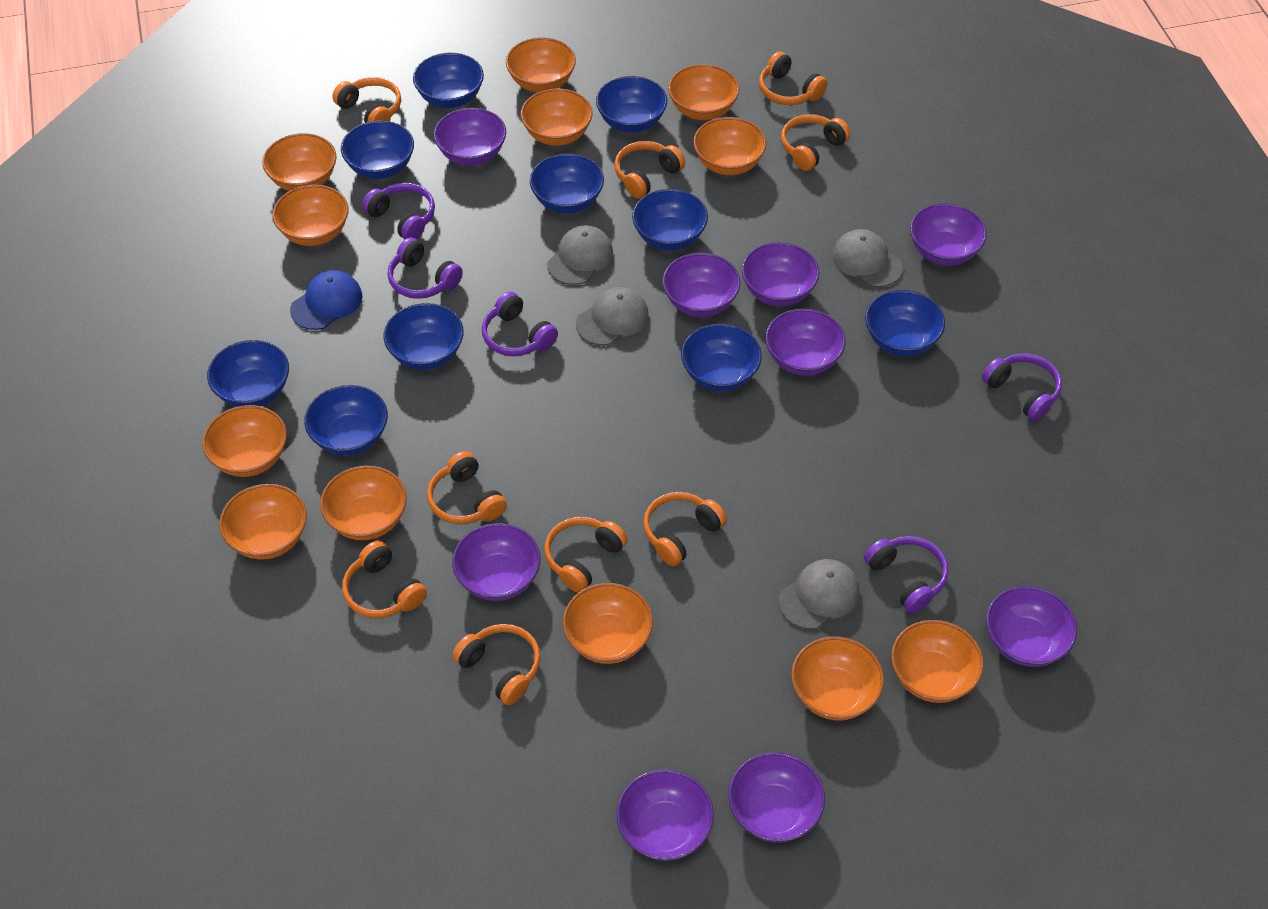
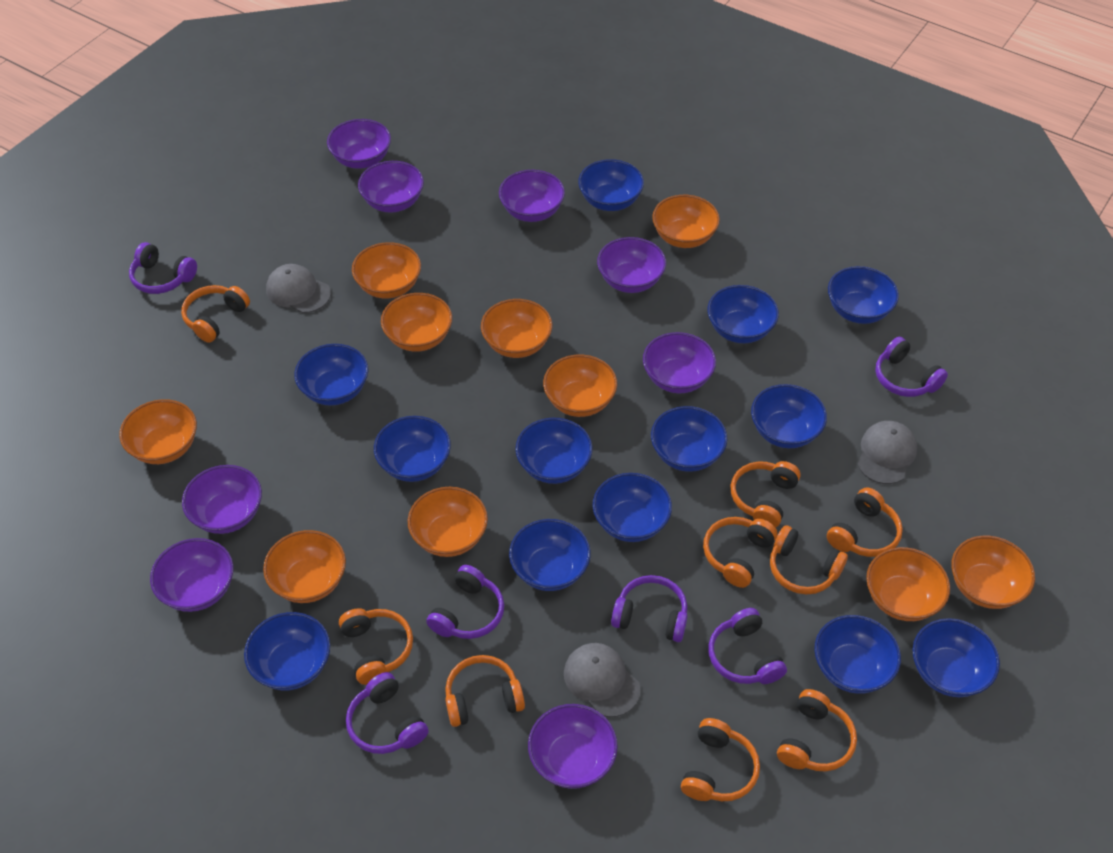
blue bowl: [207,340,289,407] [304,385,388,456] [341,121,414,179] [383,303,464,370] [413,53,484,108] [530,154,604,213] [596,76,667,133] [632,189,708,250] [681,324,762,391] [865,290,945,356] = 10 -> [244,612,330,691] [294,344,368,405] [374,416,451,482] [509,519,591,591] [515,418,593,484] [578,159,644,211] [593,473,672,542] [651,406,727,472] [707,285,779,343] [751,384,827,448] [814,615,901,694] [828,266,899,324] [912,618,1000,697] = 13
blue cap: [290,270,362,330] = 1 -> none = 0
grey cap: [547,225,613,285] [576,287,649,346] [778,559,860,629] [832,229,903,287] = 4 -> [266,264,331,313] [564,643,641,717] [857,421,917,484] = 3
orange bowl: [202,405,287,477] [219,484,307,559] [262,133,336,191] [273,185,349,246] [320,466,407,540] [506,37,576,92] [521,89,592,146] [563,583,653,664] [668,64,739,120] [693,117,766,175] [791,637,884,720] [891,620,984,703] = 12 -> [119,399,197,464] [263,530,346,603] [352,242,421,299] [381,293,452,352] [408,487,488,557] [481,299,552,358] [543,355,617,417] [652,195,720,248] [866,547,950,621] [951,536,1035,609] = 10
purple bowl: [434,108,506,166] [452,523,541,601] [616,769,714,861] [662,253,741,317] [728,752,825,843] [742,242,819,306] [765,309,846,376] [910,203,987,265] [986,586,1077,667] = 9 -> [150,538,233,612] [182,465,262,534] [327,119,391,169] [358,161,424,213] [499,170,565,222] [528,704,618,789] [597,237,666,293] [643,332,716,393] = 8
purple headphones: [362,183,435,240] [387,237,463,299] [482,291,558,356] [864,536,948,613] [982,353,1062,421] = 5 -> [129,242,197,294] [346,672,429,754] [426,565,504,639] [611,575,688,642] [708,608,787,684] [875,337,948,397] = 6

